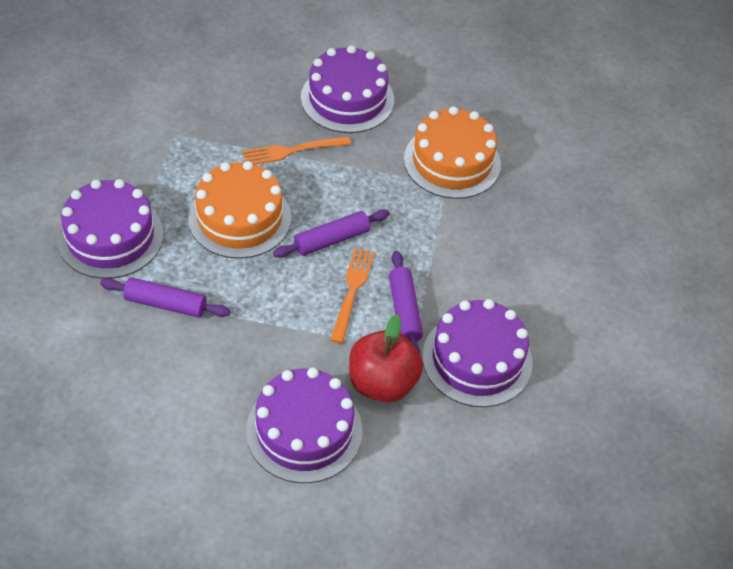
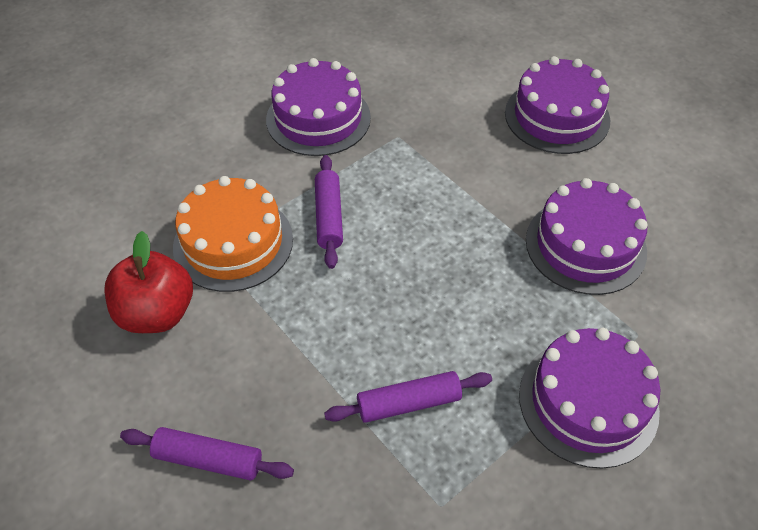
orange cake: [188,161,291,259] [404,106,501,199] = 2 -> [173,176,293,292] = 1
orange fork: [242,136,351,164] [330,248,375,344] = 2 -> none = 0

